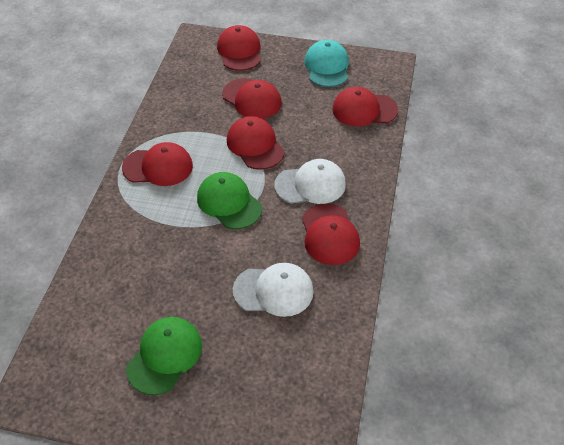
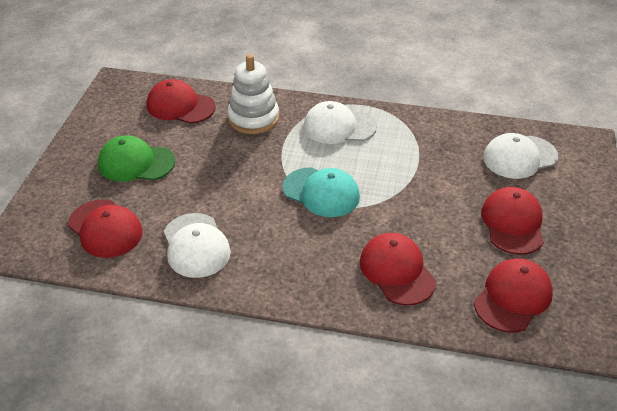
green cap: [126,317,202,395] [197,172,262,229] = 2 -> [98,135,175,182] = 1
red cap: [122,142,193,186] [217,25,261,71] [222,78,282,119] [227,116,285,170] [302,204,360,265] [332,87,398,127] = 6 -> [68,199,143,258] [147,79,216,124] [360,233,436,305] [474,258,553,333] [481,187,544,255] = 5
white cap: [233,263,314,317] [274,159,346,204] = 2 -> [164,213,231,278] [303,101,377,144] [483,133,558,179] = 3
white stacking toy: none = 0 -> [227,54,279,134] = 1

